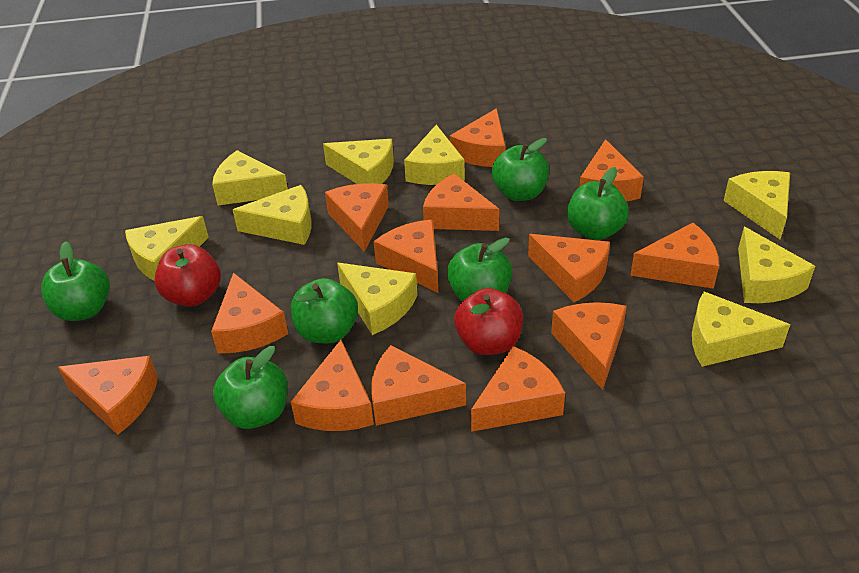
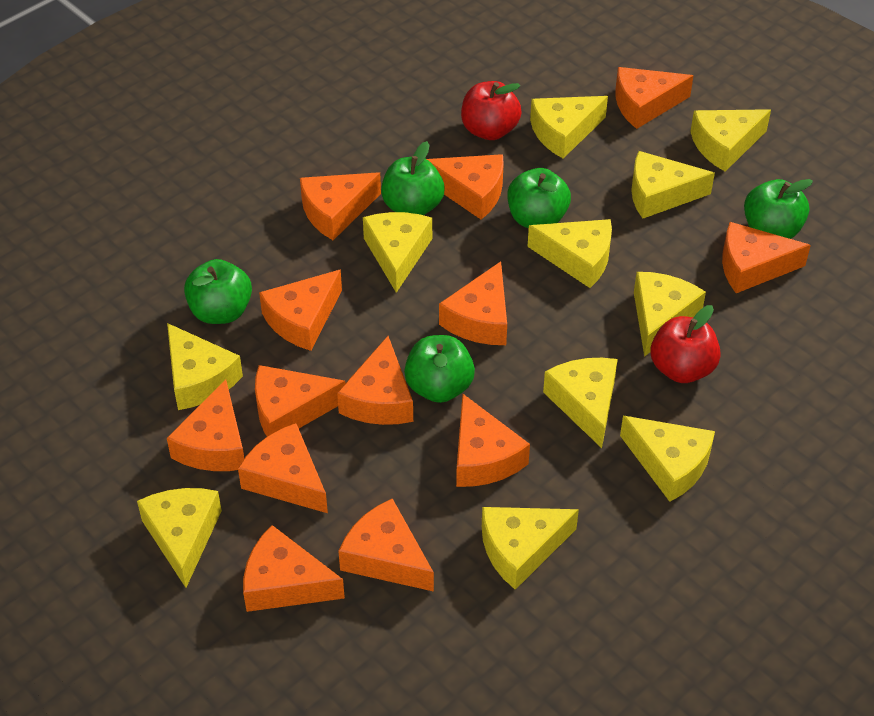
green apple: [41,241,110,321] [213,346,288,429] [291,278,358,343] [447,237,513,302] [492,138,549,201] [567,167,629,240] = 6 -> [184,259,252,324] [381,141,445,215] [404,335,475,403] [507,168,571,228] [744,179,813,239] = 5
yellow cheese: [125,216,209,281] [212,150,288,206] [233,185,311,245] [323,139,394,184] [337,263,418,335] [404,125,465,185] [692,291,790,367] [724,171,790,239] [738,227,815,303] = 9 -> [137,488,222,588] [167,323,243,410] [363,212,432,293] [482,507,579,590] [527,219,612,288] [530,96,608,159] [543,358,618,448] [620,416,715,502] [631,151,715,219] [634,272,706,357] [690,109,771,172] = 11

